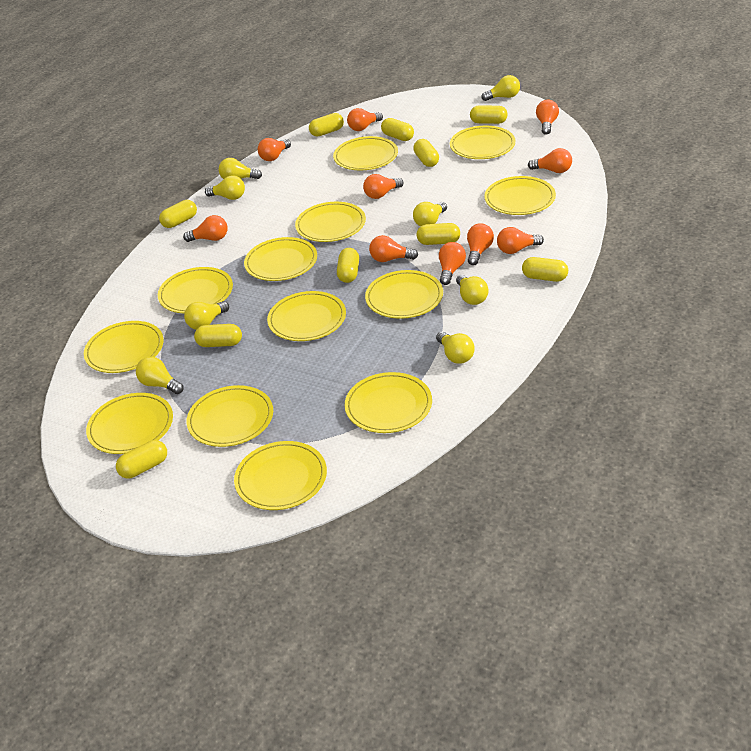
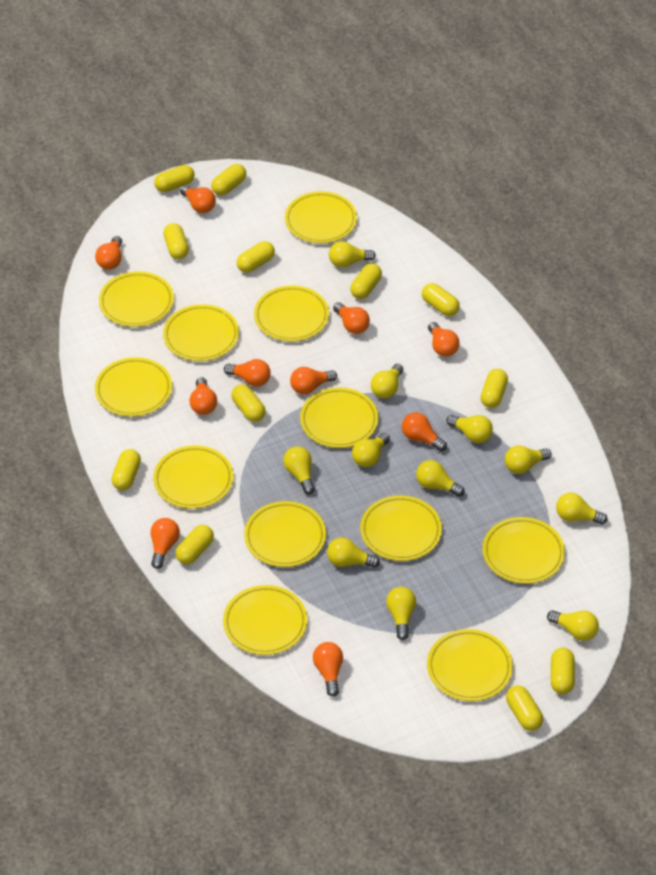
yellow capsule: [116,440,167,479] [159,200,197,228] [194,324,242,347] [309,113,344,137] [337,248,359,283] [381,118,414,141] [413,139,439,167] [416,223,460,245] [470,105,508,124] [522,257,568,282] = 10 -> [111,449,141,490] [154,165,194,192] [163,223,189,259] [175,525,214,565] [211,164,246,196] [231,384,266,422] [237,241,275,273] [350,263,382,299] [422,283,460,316] [481,369,508,408] [506,685,543,731] [551,648,575,694] = 12
yellow light bulb: [136,357,183,394] [184,301,229,330] [205,175,245,200] [219,158,262,179] [413,202,447,227] [436,331,475,364] [456,275,488,305] [481,75,520,101] = 8 -> [283,446,315,494] [327,537,380,568] [329,241,376,267] [352,433,390,467] [371,364,403,398] [386,587,416,640] [416,460,465,497] [447,415,493,443] [505,445,552,474] [547,610,599,641] [556,493,607,525] = 11
yellow plate: [84,321,164,373] [86,393,173,454] [158,267,233,313] [186,385,273,447] [234,441,327,510] [244,237,317,281] [267,291,346,341] [295,202,366,242] [333,136,398,170] [345,372,432,433] [365,270,443,319] [450,126,515,159] [485,176,556,215] = 13 -> [95,357,172,417] [99,272,174,327] [153,445,233,509] [163,304,239,361] [223,585,307,655] [244,501,326,567] [254,286,329,342] [285,191,357,243] [300,387,378,448] [360,495,442,561] [427,629,513,701] [483,517,565,584] = 12

